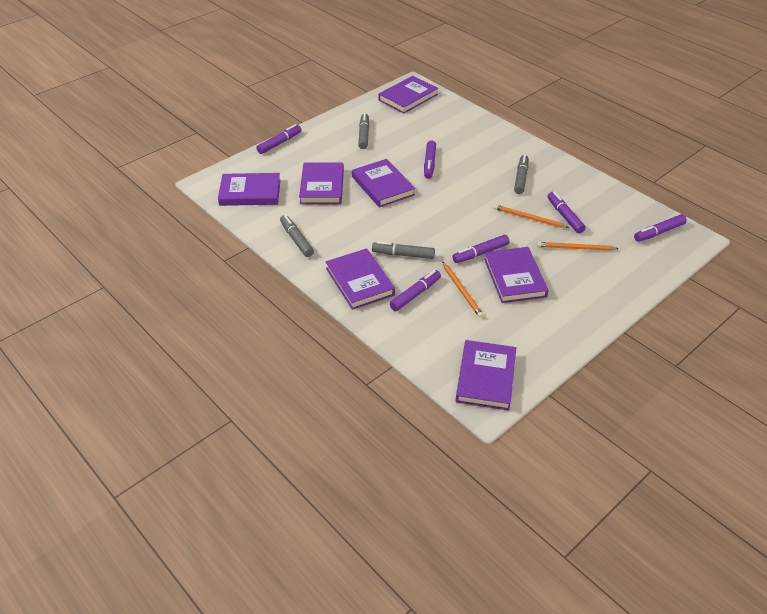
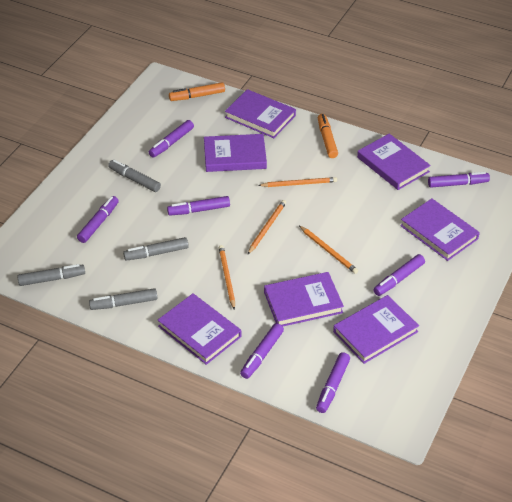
orange marker: none = 0 -> [169,82,225,101] [318,114,338,158] = 2
orange pencil: [442,262,484,318] [494,205,569,228] [537,242,619,251] = 3 -> [219,245,235,310] [248,200,286,254] [258,177,337,187] [299,226,358,274] = 4
purple marker: [256,124,301,154] [390,270,441,311] [424,140,436,179] [452,235,510,263] [548,192,586,233] [634,214,687,242] = 6 -> [77,196,119,243] [149,120,194,158] [167,196,230,216] [240,323,284,379] [316,352,350,413] [373,254,425,296] [428,172,490,188] = 7

